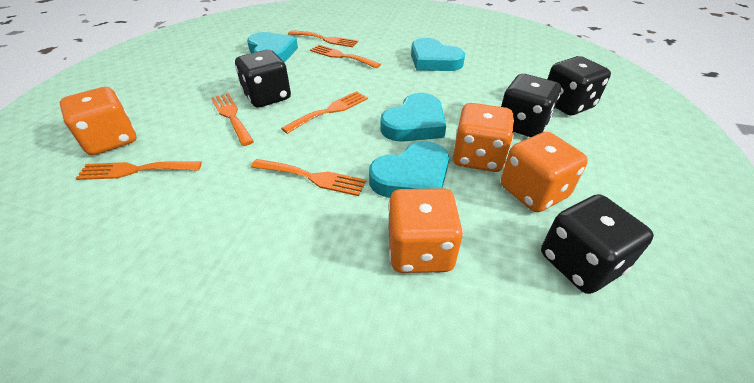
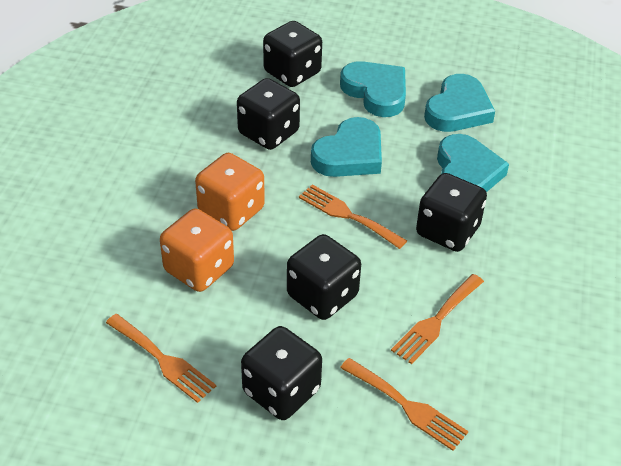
black dice: [235,50,291,108] [501,74,561,137] [541,194,654,294] [547,56,611,116] = 4 -> [237,78,300,150] [241,326,322,420] [263,21,322,87] [287,234,361,320] [416,173,487,252] = 5
orange dice: [60,87,136,155] [388,188,463,273] [453,103,514,172] [501,132,588,212] = 4 -> [160,208,234,292] [195,153,265,231] = 2
orange fork: [75,161,202,180] [211,93,254,146] [251,159,366,196] [281,91,368,134] [288,30,358,47] [310,45,381,68] = 6 -> [106,314,216,403] [299,184,407,249] [340,358,469,451] [391,274,484,364] = 4

